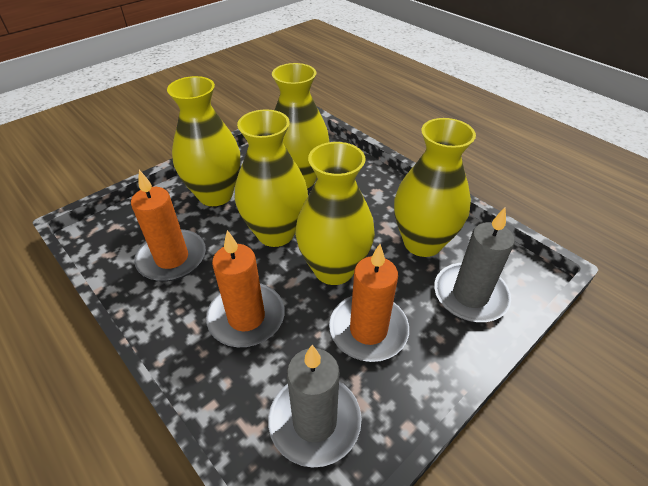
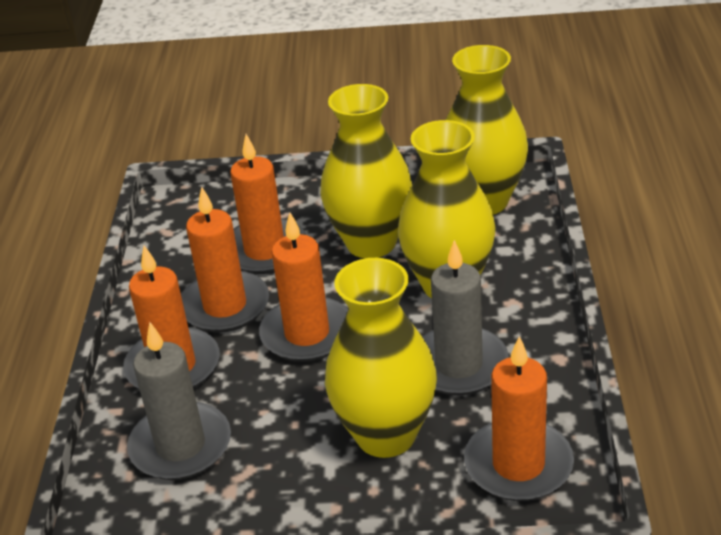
orange candle: [131,170,206,281] [206,230,285,347] [329,244,409,362] = 3 -> [123,245,220,389] [181,187,269,333] [230,134,306,274] [259,213,348,362] [464,336,574,501] = 5
yellow vase: [167,76,240,206] [235,109,308,247] [272,63,329,188] [295,142,375,285] [394,118,476,257] = 5 -> [320,84,412,258] [325,258,437,458] [398,120,495,298] [446,45,528,215] = 4

